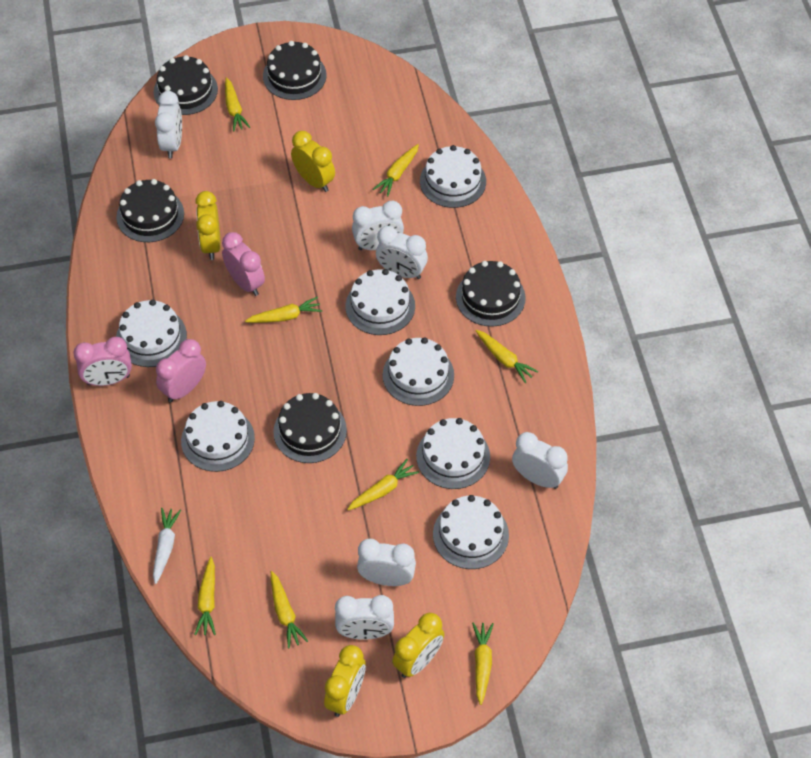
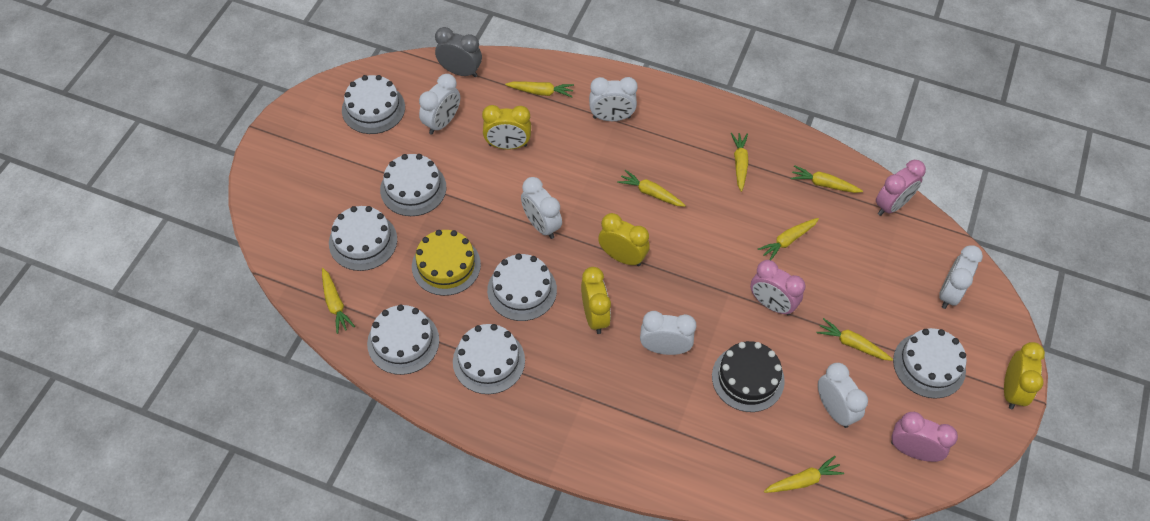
black cake: [116,179,184,242] [154,55,218,115] [263,41,327,100] [273,393,347,463] [456,261,526,327] = 5 -> [712,341,785,412] = 1
grey clock: none = 0 -> [435,27,482,77] = 1
white carrot: [153,508,181,584] = 1 -> none = 0
yellow cake: none = 0 -> [412,230,481,296] = 1

